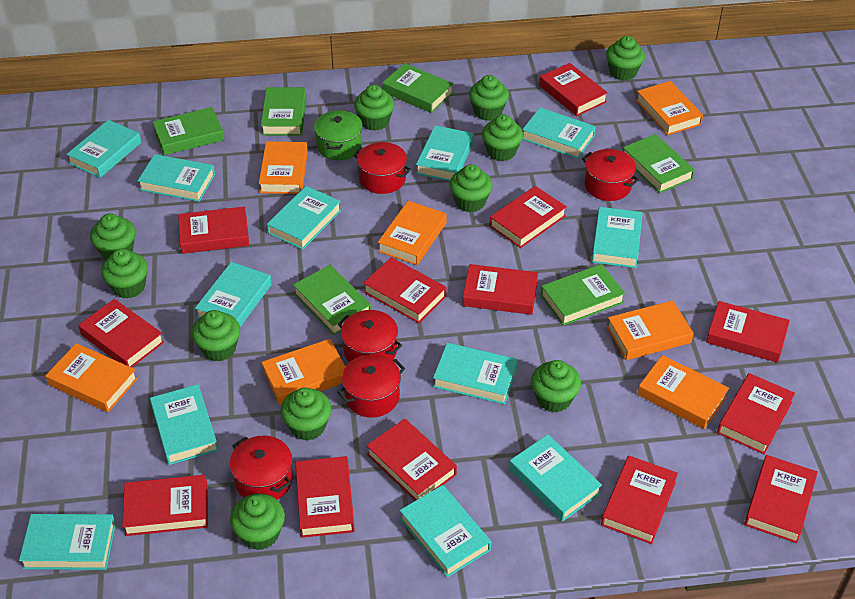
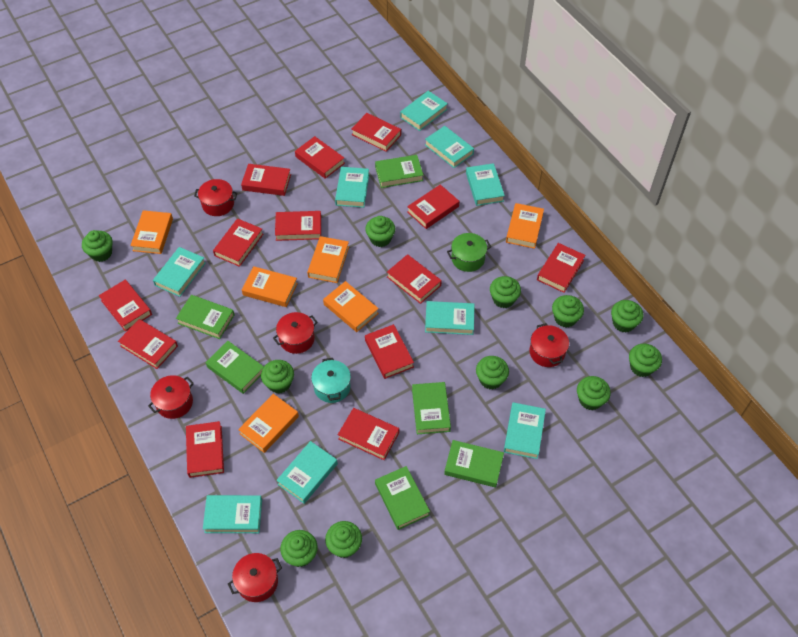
orange book: [45,343,138,412] [259,141,308,194] [261,339,345,406] [378,201,447,265] [607,300,694,360] [636,81,703,135] [637,355,729,429] = 7 -> [130,210,173,254] [238,394,299,453] [242,266,298,307] [307,236,349,283] [323,281,379,332] [506,203,544,249] = 6
turquoise book: [19,514,116,570] [66,120,141,178] [138,154,215,202] [150,384,218,465] [195,262,272,327] [267,186,341,250] [400,485,491,577] [416,125,474,181] [433,343,518,404] [509,434,602,521] [522,107,596,159] [592,207,642,268] = 12 -> [153,247,206,297] [203,495,262,533] [276,441,338,504] [335,167,369,208] [400,91,448,131] [425,126,474,168] [425,301,475,335] [466,163,505,206] [504,402,546,459] = 9
turquoise pot: none = 0 -> [311,358,351,403] = 1

